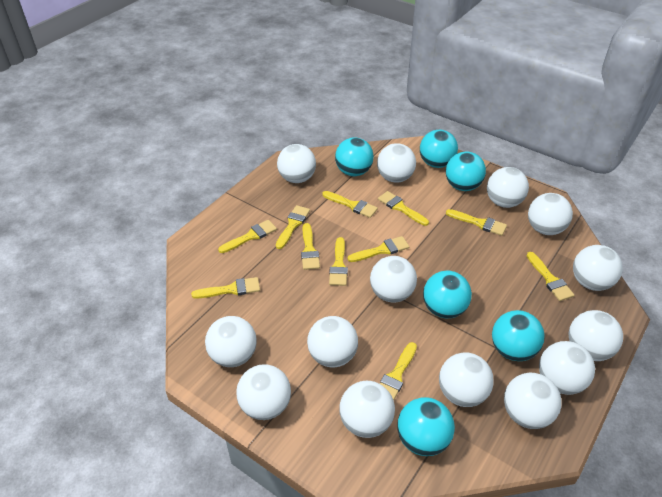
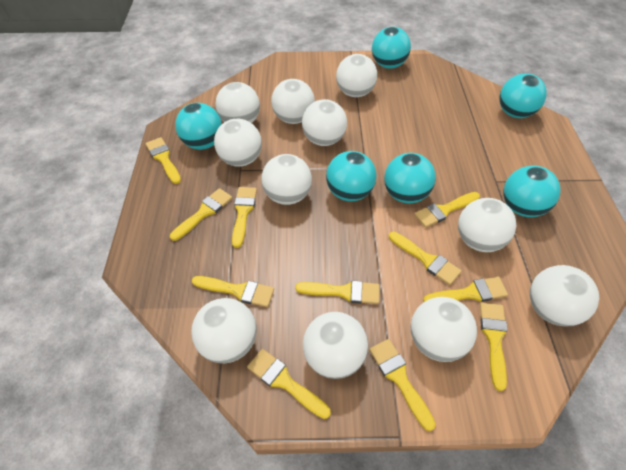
white ball: [205,316,257,367] [236,364,291,420] [277,144,316,183] [307,316,358,368] [339,381,395,438] [370,256,417,302] [377,143,416,183] [439,353,494,407] [487,167,529,208] [504,373,561,429] [528,193,573,235] [539,341,595,395] [569,310,623,361] [573,245,623,291] = 14 -> [191,298,257,363] [214,119,262,167] [216,82,260,123] [261,154,312,205] [271,79,315,124] [302,99,347,146] [303,312,368,379] [336,54,377,97] [411,297,477,362] [458,198,517,252] [530,265,599,326] = 11

